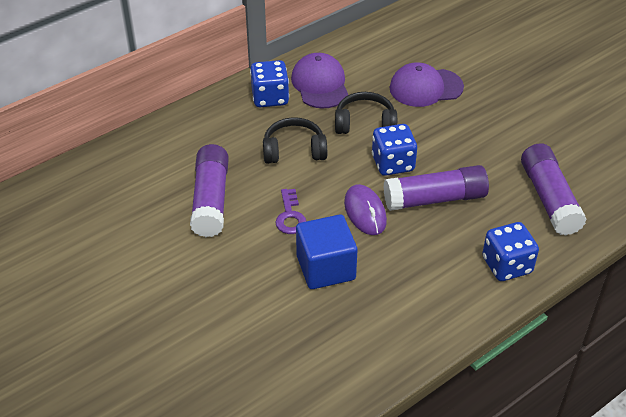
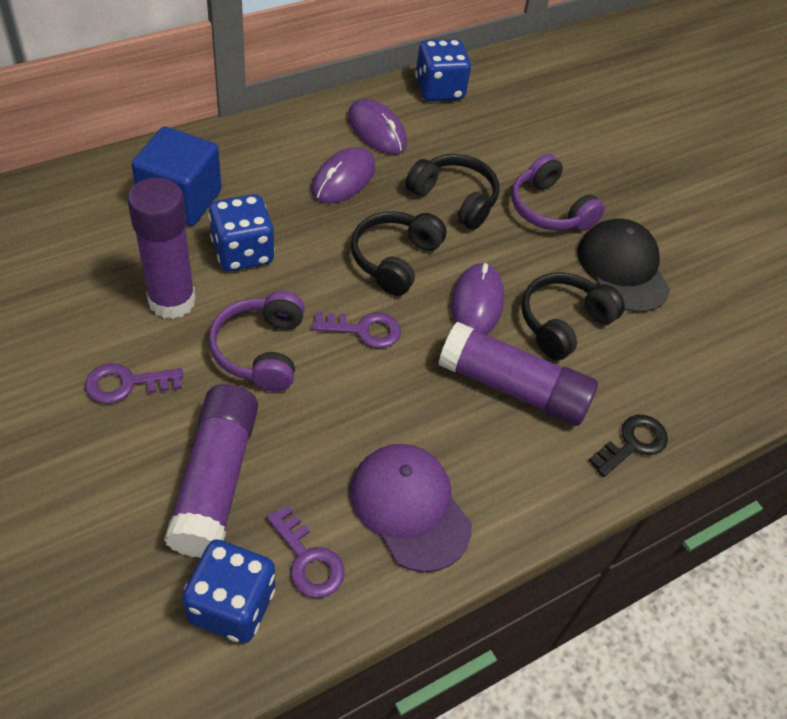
black cap: none = 0 -> [578,218,670,312] = 1
black headphones: [263,117,327,164] [335,92,397,134] = 2 -> [351,211,446,296] [405,154,499,230] [521,273,625,360] = 3
black key: none = 0 -> [589,415,668,477] = 1
purple cap: [291,53,348,108] [389,62,464,107] = 2 -> [350,444,472,572] = 1
purple headphones: none = 0 -> [209,291,305,391] [512,154,605,231] = 2
purple key: [275,189,306,234] = 1 -> [85,363,183,404] [267,505,344,598] [312,312,401,348] = 3
purple mouse: [344,184,387,235] = 1 -> [311,147,375,203] [348,99,407,155] [451,263,504,334] = 3

